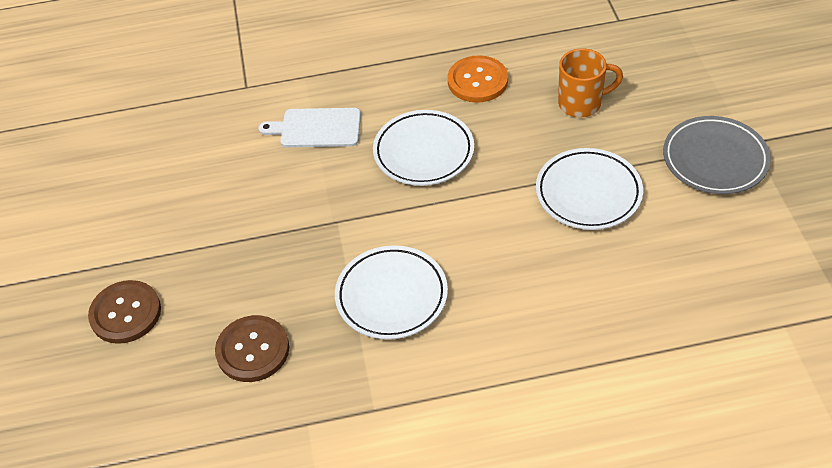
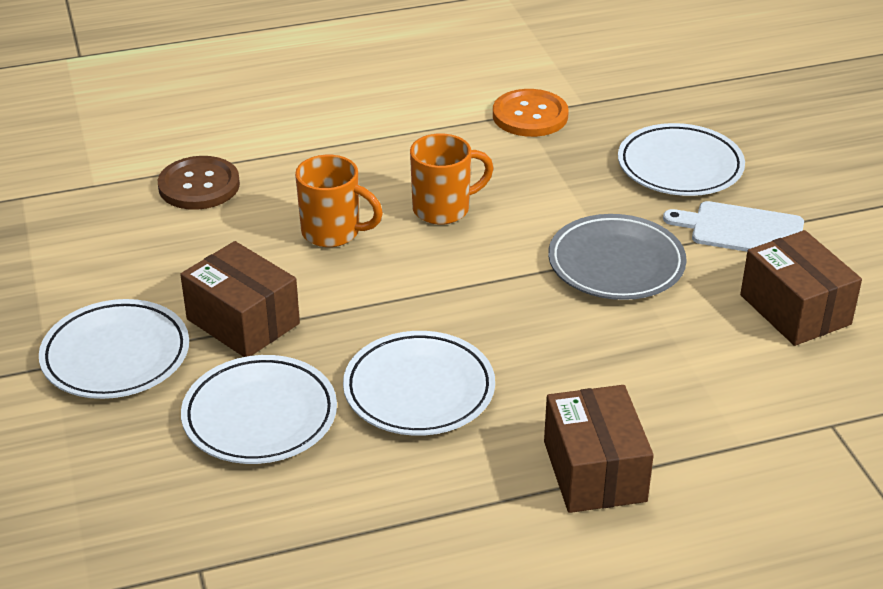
brown box: none = 0 -> [180,241,300,357] [544,385,654,513] [740,230,862,346] = 3
brown button: [88,280,161,344] [215,315,289,382] = 2 -> [158,156,240,210] = 1
orange mug: [558,48,623,118] = 1 -> [295,155,383,247] [410,133,494,225] = 2
white plate: [335,245,448,340] [373,110,474,186] [536,148,643,230] = 3 -> [39,299,189,399] [181,355,337,464] [343,331,495,436] [618,123,745,196] = 4

